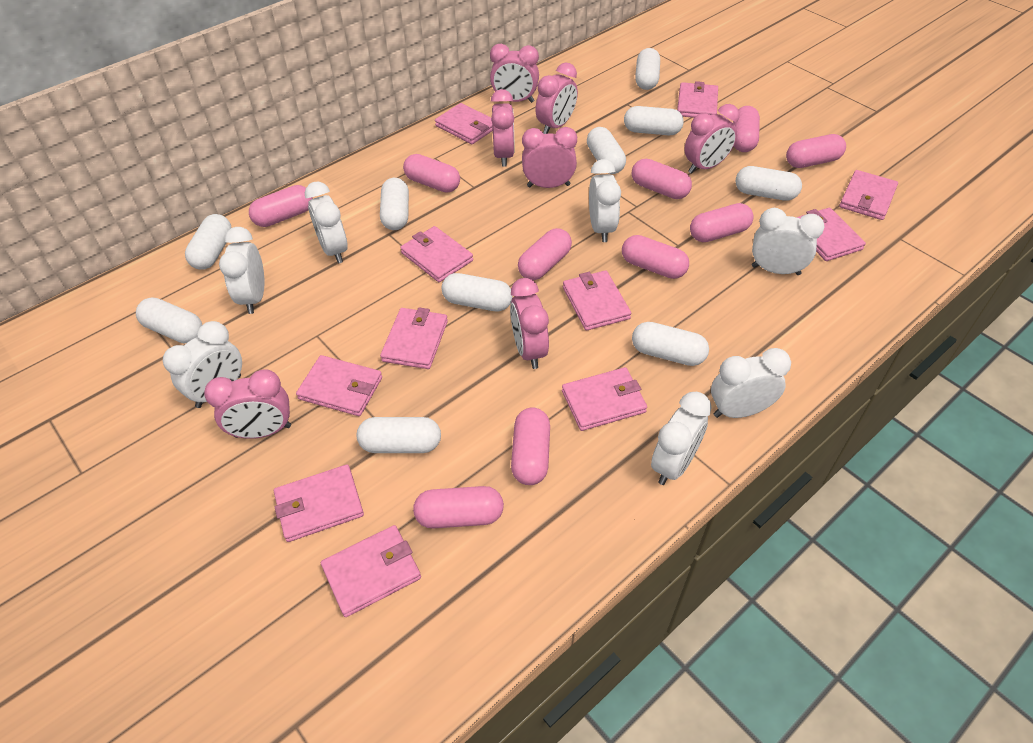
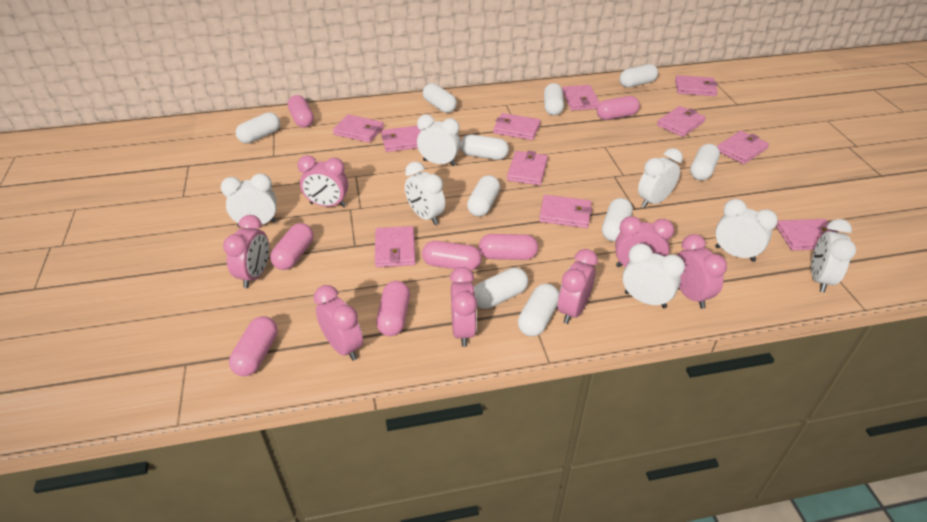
pink capsule: [249,185,313,227] [403,154,460,193] [413,486,504,528] [511,407,550,485] [518,228,572,280] [622,235,689,279] [632,159,692,199] [690,203,754,242] [733,106,760,152] [786,134,846,168] = 10 -> [229,316,278,376] [270,223,313,270] [288,95,314,128] [376,281,410,336] [422,241,482,271] [479,234,538,260] [597,96,640,120] = 7

